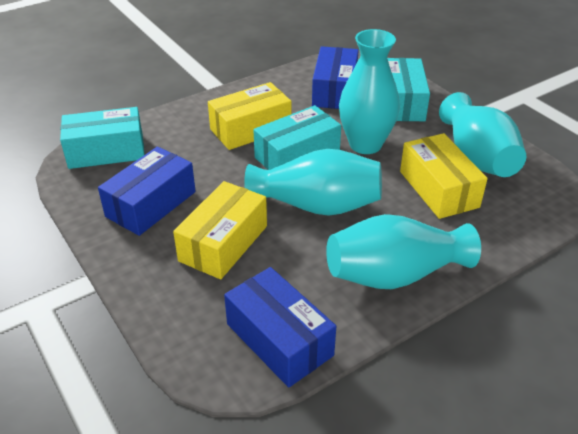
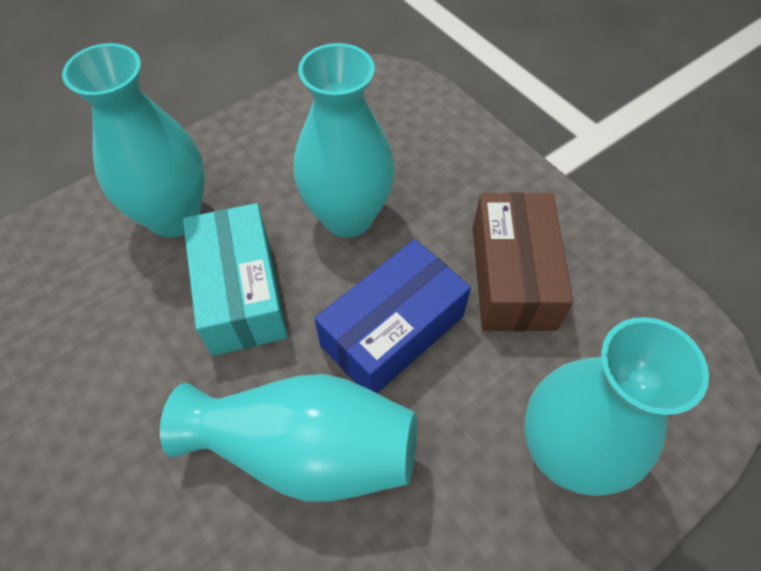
blue box: [98,147,196,236] [224,267,336,387] [312,46,359,109] = 3 -> [315,239,471,393] = 1
brown box: none = 0 -> [473,192,573,331] = 1
turquoise box: [60,107,145,169] [254,105,341,170] [387,58,430,121] = 3 -> [183,203,288,356] = 1
yellow box: [173,181,267,279] [208,82,292,150] [400,133,488,219] = 3 -> none = 0

